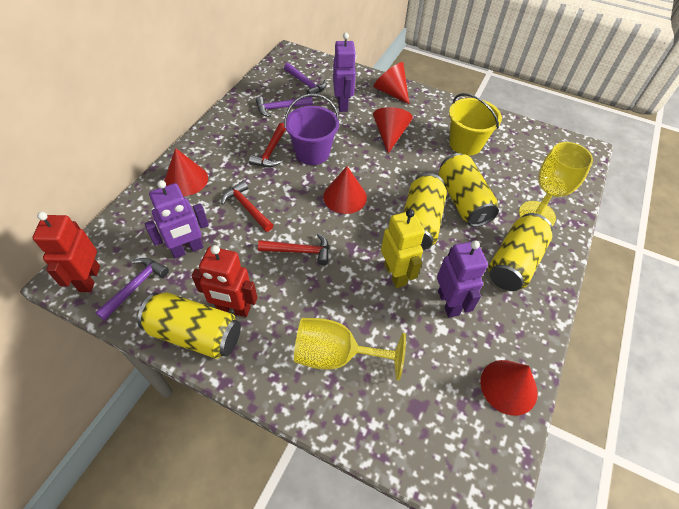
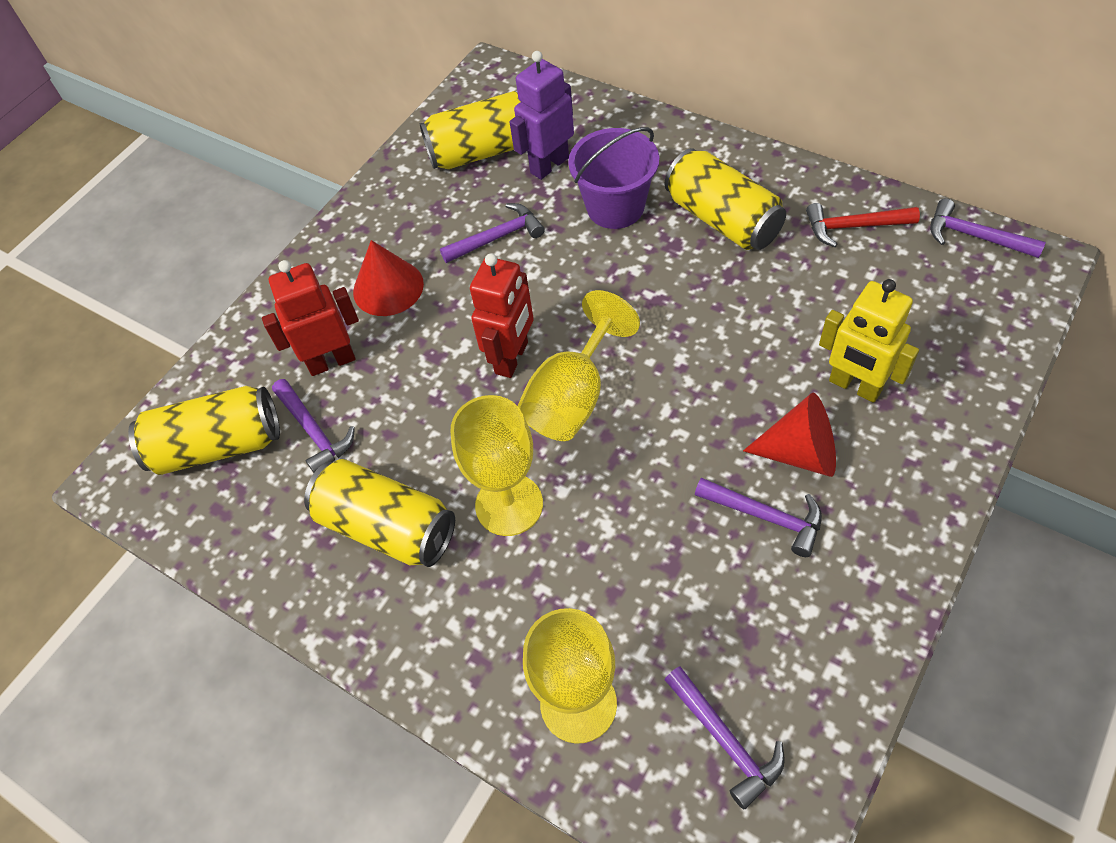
purple hammer: [95,258,169,320] [256,96,313,117] [284,63,327,97] = 3 -> [272,379,355,473] [440,203,545,263] [665,666,785,809] [695,478,822,557] [930,199,1046,258] = 5
purple robot: [144,180,209,258] [333,33,356,112] [437,240,488,317] = 3 -> [510,51,574,180] = 1
red cone: [164,148,208,196] [323,166,367,214] [373,62,409,104] [373,107,413,153] [480,360,538,416] = 5 -> [353,240,424,316] [743,393,836,477] = 2
red hammer: [221,181,273,232] [249,123,286,167] [258,233,329,265] = 3 -> [806,203,920,247] = 1
yellow bucket: [449,93,502,156] = 1 -> none = 0
yellow goblet: [294,318,406,381] [519,142,593,226] = 2 -> [450,395,543,536] [518,290,640,441] [523,608,617,744] = 3

